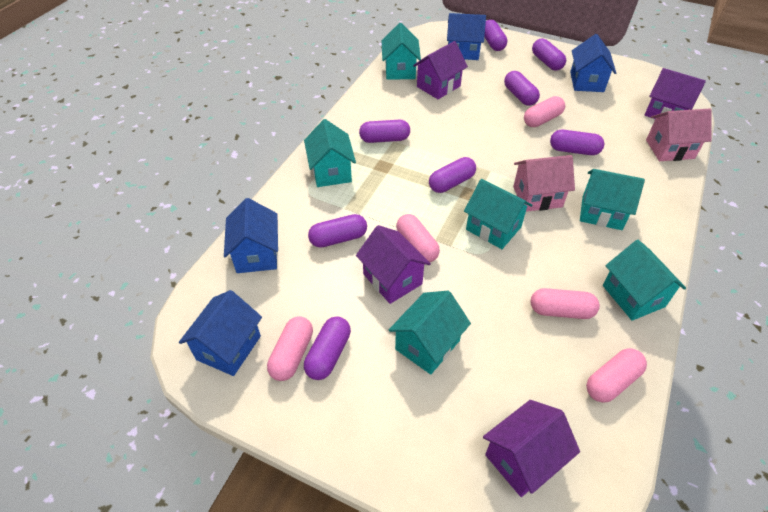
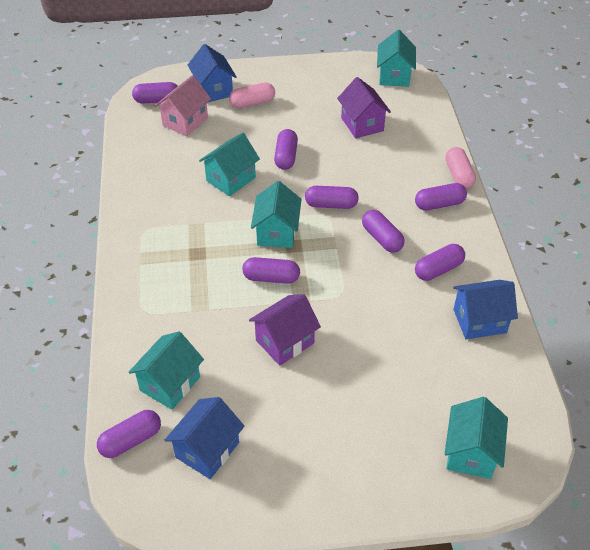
blue house: [179,290,262,376] [224,198,278,273] [447,13,486,60] [570,34,616,92] = 4 -> [165,397,244,479] [188,44,237,103] [453,280,518,339] = 3
pink capsule: [267,316,313,381] [396,214,440,262] [524,96,565,127] [531,288,600,319] [586,348,647,403] = 5 -> [229,82,275,108] [445,147,476,189] = 2
pink house: [513,155,575,212] [646,108,712,161] = 2 -> [155,75,211,136] = 1
purple house: [356,225,431,304] [413,41,468,99] [483,400,580,497] [645,68,706,119] = 4 -> [249,294,321,366] [337,77,391,139] = 2
turquoise house: [304,119,356,187] [382,23,421,80] [389,291,471,374] [464,179,532,249] [580,169,645,230] [603,240,686,321] = 6 -> [128,331,204,410] [199,133,260,196] [251,181,302,248] [377,30,416,87] [445,397,508,479] = 5

